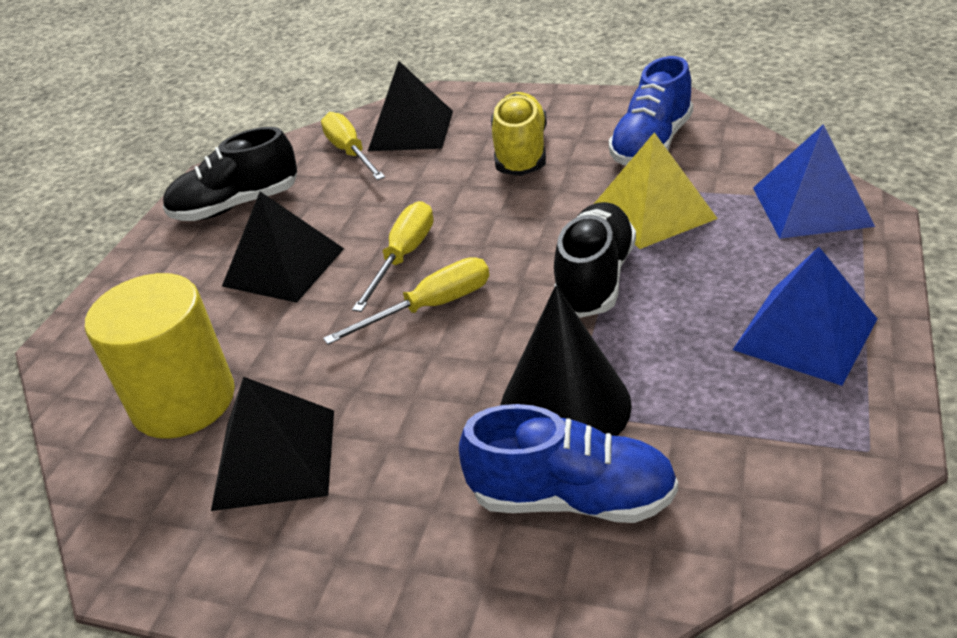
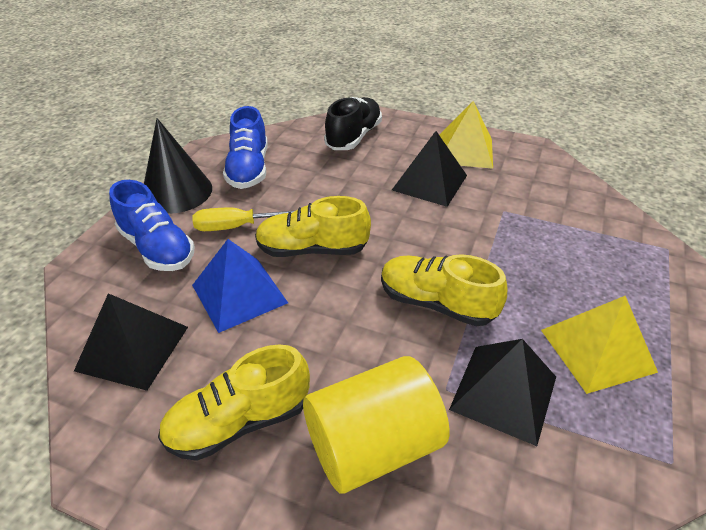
black shoe: [163,127,297,221] [554,202,636,318] = 2 -> [324,97,382,150] = 1
blue pyramid: [733,247,878,386] [753,124,875,239] = 2 -> [192,239,288,333] = 1
yellow pyramid: [594,132,718,249] = 1 -> [439,101,493,169] [541,296,658,394] = 2
yellow screwdriver: [321,112,385,180] [323,257,489,345] [352,201,434,312] = 3 -> [192,208,294,231] = 1
yellow shoe: [491,92,547,176] = 1 -> [158,344,310,461] [255,196,371,257] [381,254,507,326] = 3

